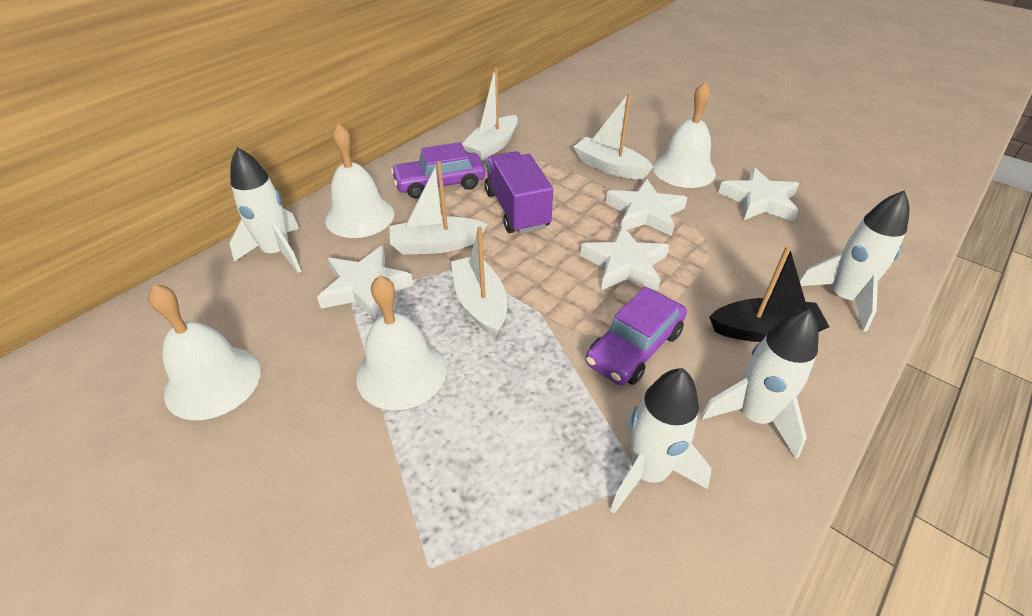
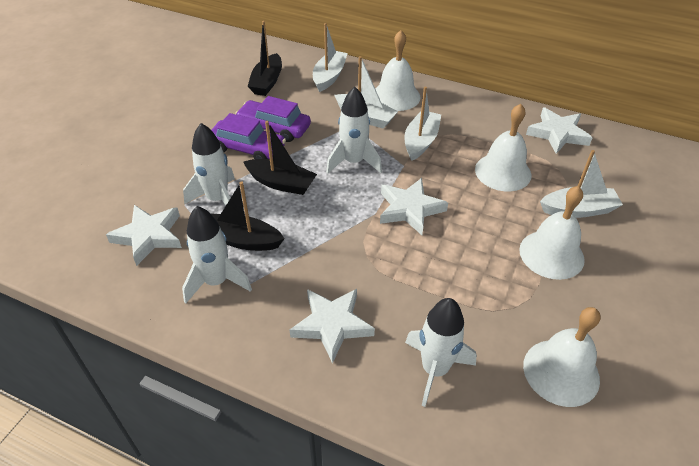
black boat: [709,246,829,342] = 1 -> [210,182,285,251] [244,121,317,195] [248,21,282,96] = 3
purple truck: [485,151,553,234] = 1 -> none = 0

